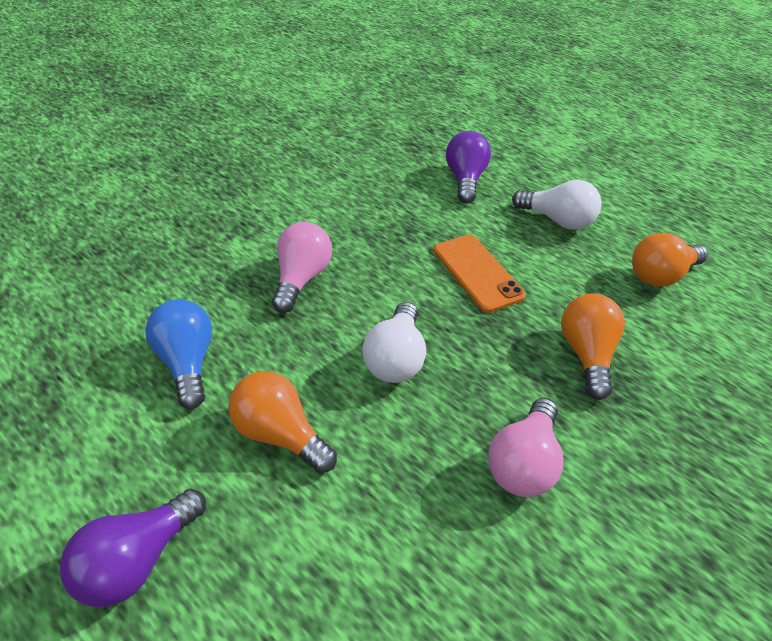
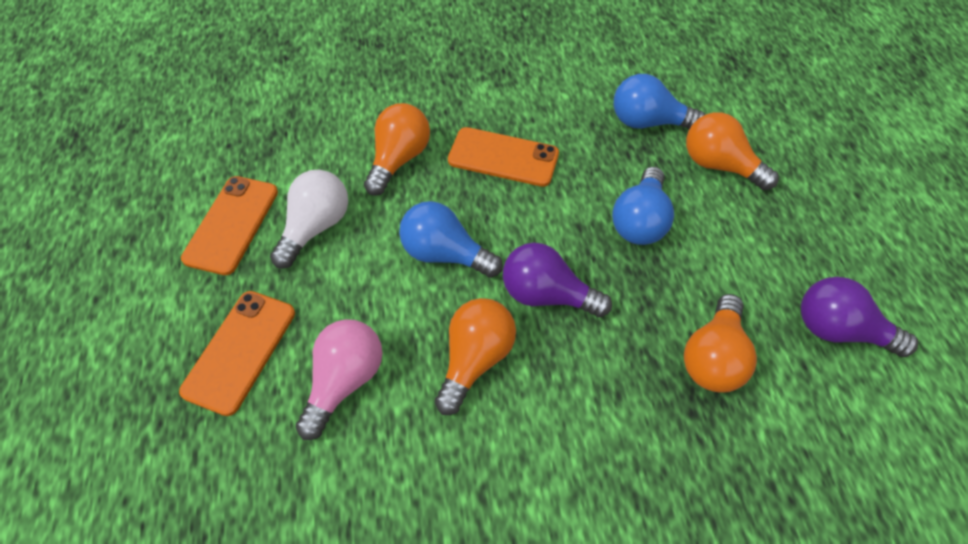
blue light bulb: [145,299,212,409] = 1 -> [399,201,503,278] [612,167,674,245] [614,74,705,129] = 3
orange light bulb: [228,371,337,473] [561,293,625,400] [632,233,708,287] = 3 -> [364,103,430,196] [435,298,516,415] [684,294,757,393] [686,112,779,190] = 4
orange phone: [434,235,526,313] = 1 -> [179,291,295,416] [181,176,278,275] [448,127,559,187] = 3
pink light bulb: [272,222,332,313] [488,398,563,497] = 2 -> [296,319,382,440] = 1
white light bulb: [362,302,426,383] [512,180,602,230] = 2 -> [270,170,348,269] = 1

